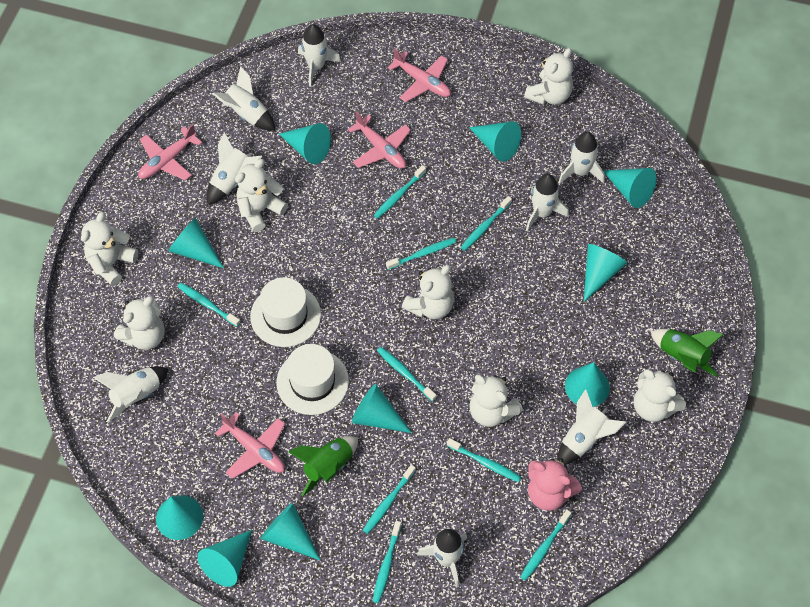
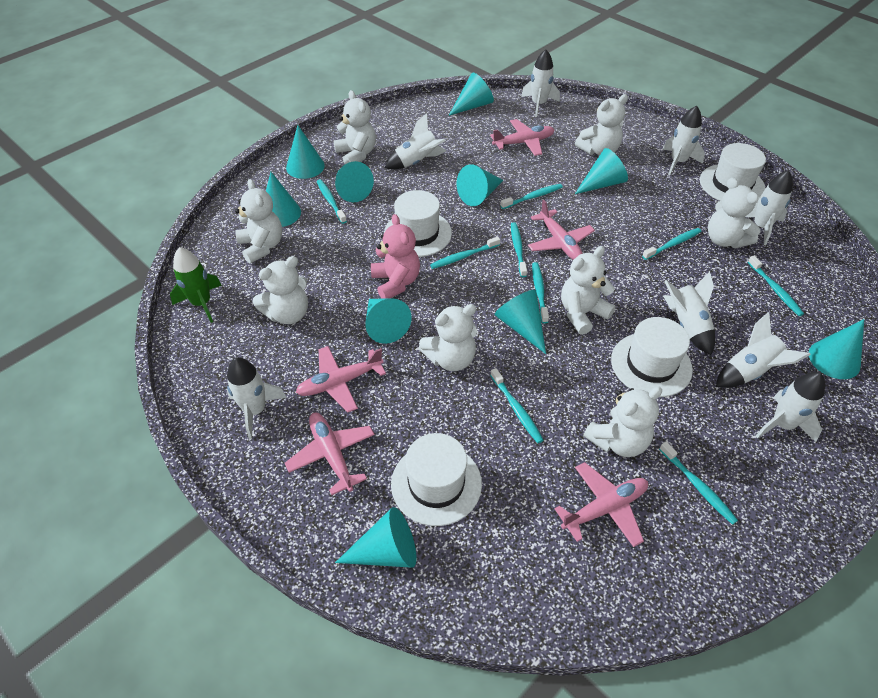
green rocket: [289,436,358,496] [651,329,724,377] = 2 -> [170,247,222,323] = 1
pink plane: [138,124,202,181] [215,412,285,479] [348,111,411,169] [388,49,451,102] = 4 -> [285,413,375,495] [296,346,386,413] [490,119,554,156] [528,200,595,260] [554,462,648,547] = 5
white hat: [250,277,321,347] [276,344,349,415] = 2 -> [384,190,452,257] [391,433,482,526] [611,317,693,397] [700,143,766,201] = 4
white teddy bear: [81,212,138,286] [114,296,165,350] [235,159,288,232] [402,265,454,319] [469,375,523,427] [524,48,573,105] [634,369,686,422] = 7 -> [235,179,282,263] [253,256,308,324] [334,90,376,164] [419,304,477,371] [561,246,615,335] [575,94,628,156] [583,387,662,457] [708,178,761,248] = 8

